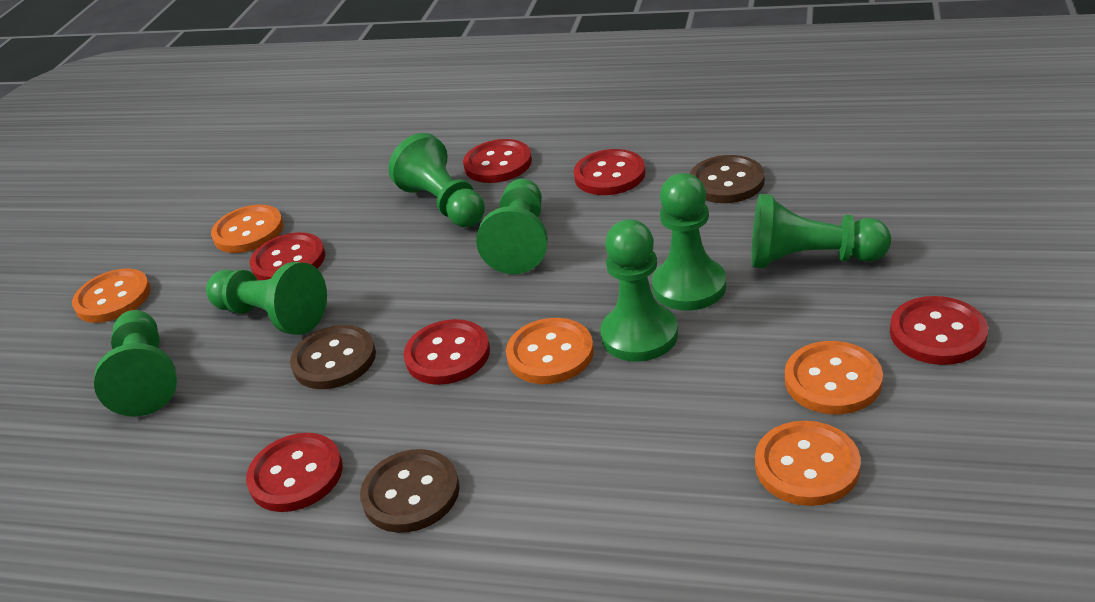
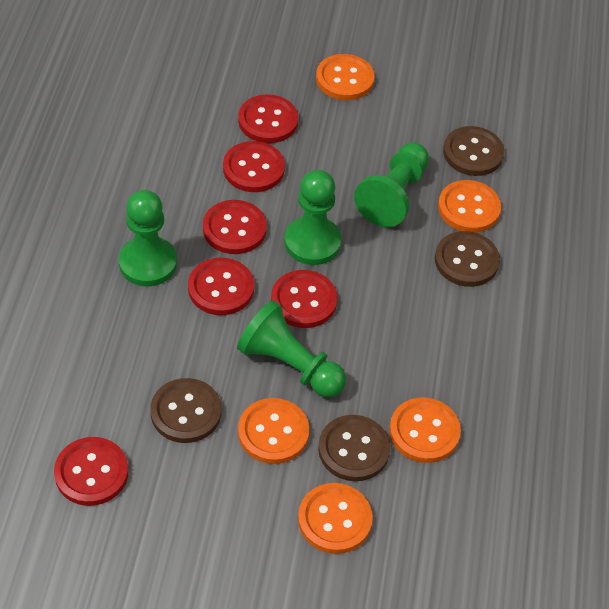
brown button: [290,325,376,389] [360,449,460,533] [690,155,765,203] = 3 -> [150,378,221,443] [318,415,390,481] [435,231,500,287] [443,126,504,176] = 4
green pawn: [94,310,177,417] [206,262,327,335] [388,133,485,227] [476,178,548,274] [600,219,678,362] [652,173,727,311] [751,194,891,268] = 7 -> [119,190,177,287] [237,300,346,397] [284,170,341,265] [354,142,429,227] = 4

